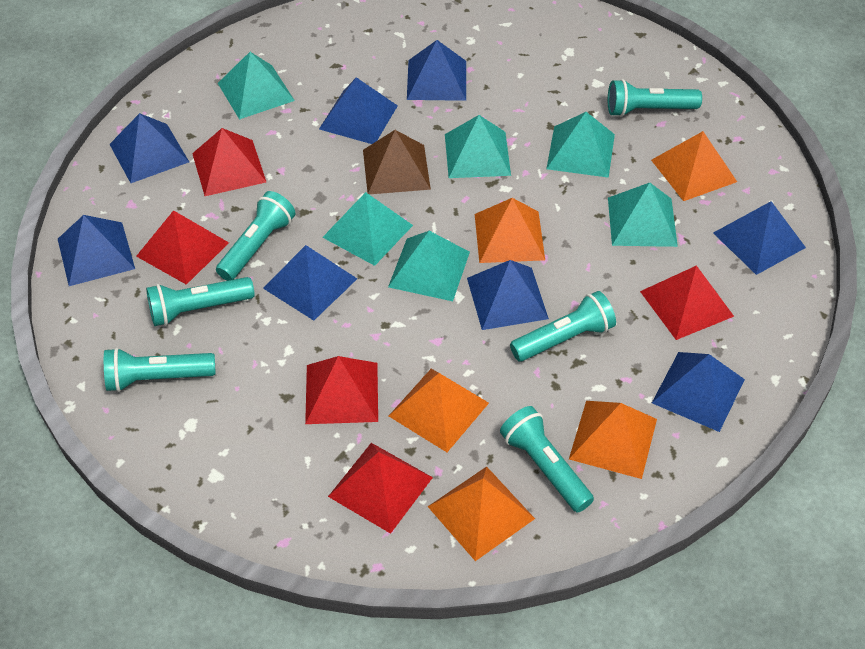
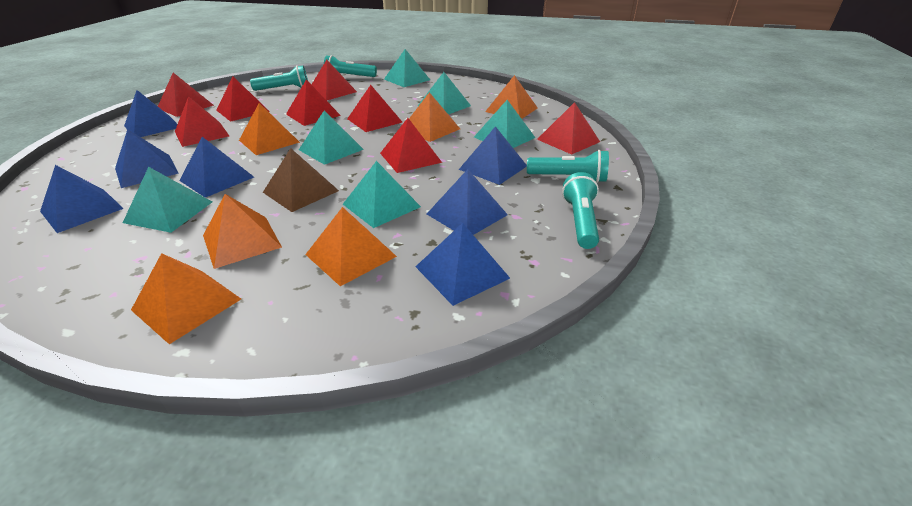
blue pyramid: [58,215,135,286] [109,113,189,183] [263,245,357,321] [319,77,398,144] [407,40,466,101] [467,260,549,330] [652,352,745,432] [713,201,806,275] = 8 -> [40,165,124,233] [115,129,179,188] [124,90,177,137] [179,137,254,198] [415,223,510,306] [427,169,508,235] [459,126,527,185] = 7
orange pyramid: [389,369,489,452] [428,467,535,561] [475,198,545,263] [569,401,657,479] [651,131,737,201] = 5 -> [131,253,241,344] [203,194,282,269] [239,103,300,155] [305,207,397,286] [409,92,460,142] [485,75,538,119] = 6
red pyramid: [136,210,229,285] [192,128,266,196] [305,356,378,424] [328,443,433,534] [640,265,734,340] = 5 -> [158,73,214,117] [175,96,229,147] [216,77,270,122] [286,80,341,126] [311,60,357,101] [347,85,403,132] [380,118,442,173] [537,102,600,155] = 8
turquoise flashlight: [104,348,216,392] [146,277,255,326] [216,191,295,281] [500,406,594,513] [510,291,616,361] [608,79,702,117] = 6 -> [250,65,308,91] [324,55,377,77] [527,150,609,183] [562,172,599,249] = 4

